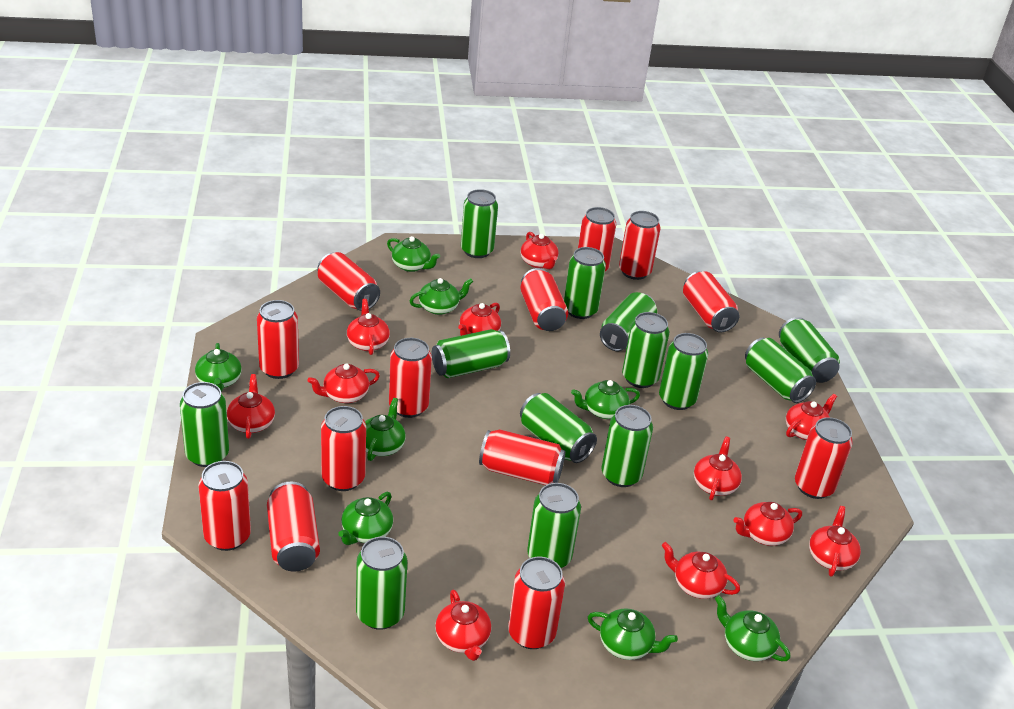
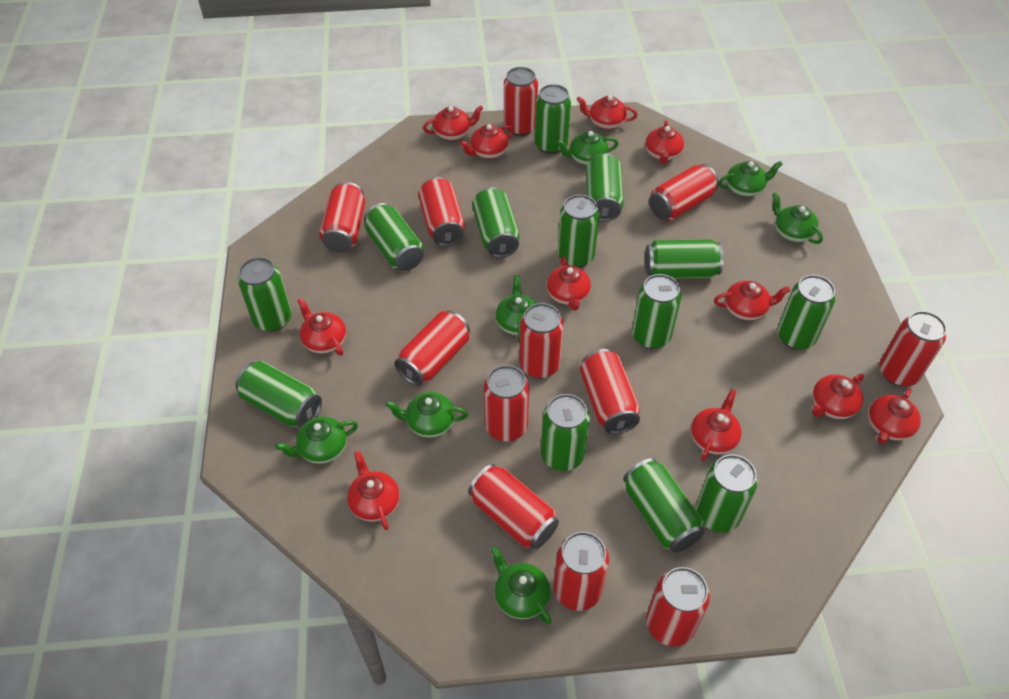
green teapot: [195,343,242,391] [338,492,393,545] [365,398,405,461] [387,236,440,272] [410,278,473,315] [571,380,640,419] [588,609,678,660] [715,595,790,661] = 8 -> [276,417,358,464] [385,392,468,438] [491,546,552,625] [496,275,537,343] [557,131,619,165] [719,161,783,197] [772,192,823,244] = 7
red can: [199,461,251,551] [257,300,299,379] [267,481,320,571] [317,252,380,311] [321,406,366,491] [389,338,432,418] [479,429,566,485] [508,557,565,649] [520,268,568,331] [578,207,616,271] [619,211,661,280] [683,271,739,333] [795,417,853,499] = 13 -> [319,182,365,252] [395,311,470,386] [418,177,465,246] [468,464,559,549] [484,365,529,441] [504,67,538,136] [519,303,564,379] [554,532,609,611] [580,349,640,434] [646,567,710,647] [649,164,719,221] [880,311,947,387] = 12

